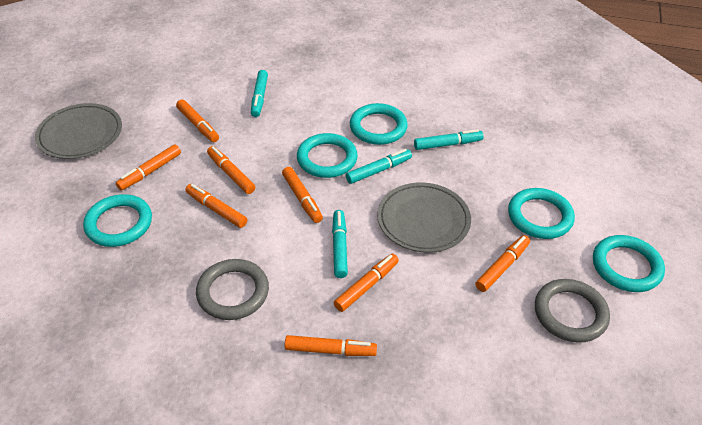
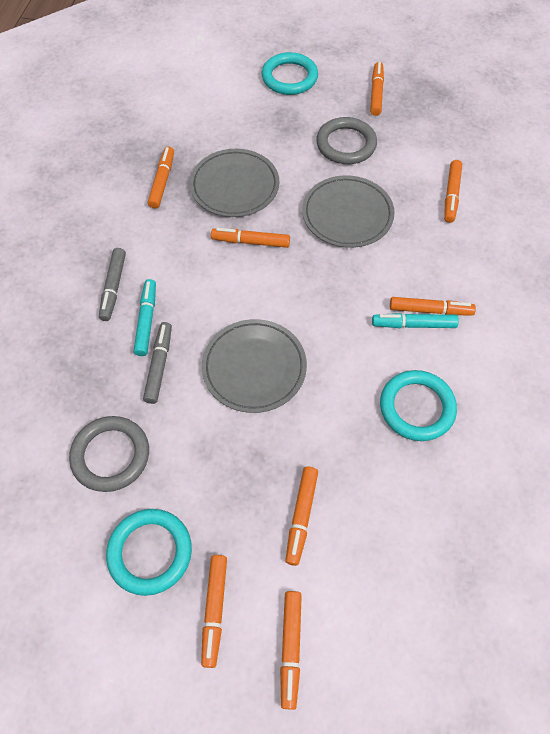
grey marker: none = 0 -> [99,248,126,321] [143,322,172,404] = 2
grey plate: [35,103,122,159] [377,182,471,253] = 2 -> [190,149,279,217] [202,319,307,413] [302,175,395,248] = 3
turquoise marker: [251,70,268,117] [332,210,348,278] [346,149,412,184] [414,129,484,150] = 4 -> [134,279,156,356] [372,313,459,328] = 2
turquoise ring: [83,194,152,247] [297,133,358,178] [350,103,408,145] [508,188,575,239] [593,235,665,292] = 5 -> [106,509,192,596] [262,52,318,95] [380,370,457,441] = 3

